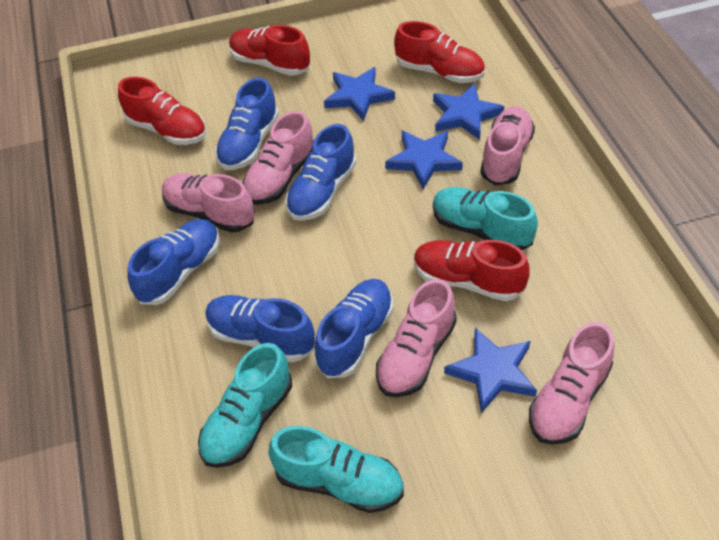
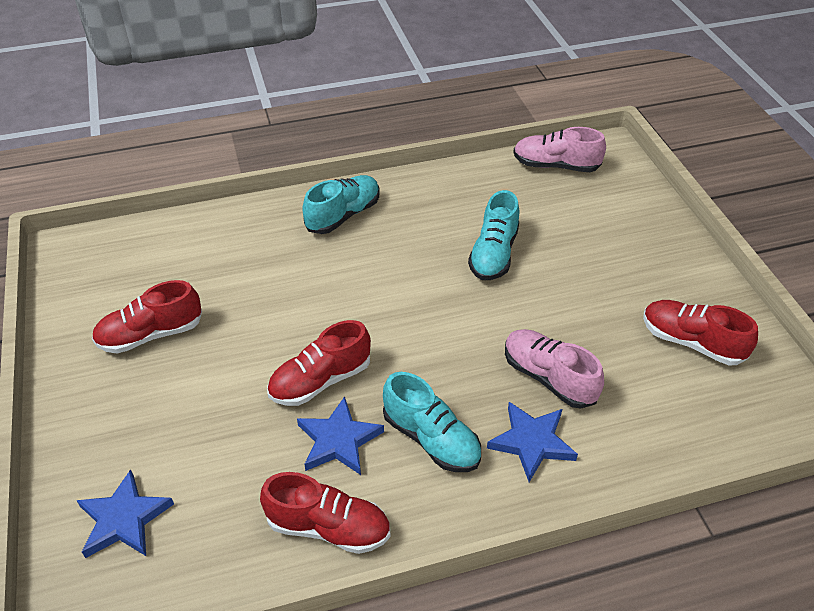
blue shoe: [127,219,220,305] [205,295,315,362] [215,78,279,170] [285,124,357,221] [314,279,393,378] = 5 -> none = 0
blue star: [324,67,395,121] [385,131,463,189] [433,83,504,140] [444,328,537,413] = 4 -> [76,469,174,558] [297,396,384,475] [487,402,578,482] = 3
pink shoe: [162,173,255,233] [243,111,314,205] [376,279,457,397] [480,106,535,186] [529,322,614,445] = 5 -> [505,329,604,409] [513,127,606,172] = 2

